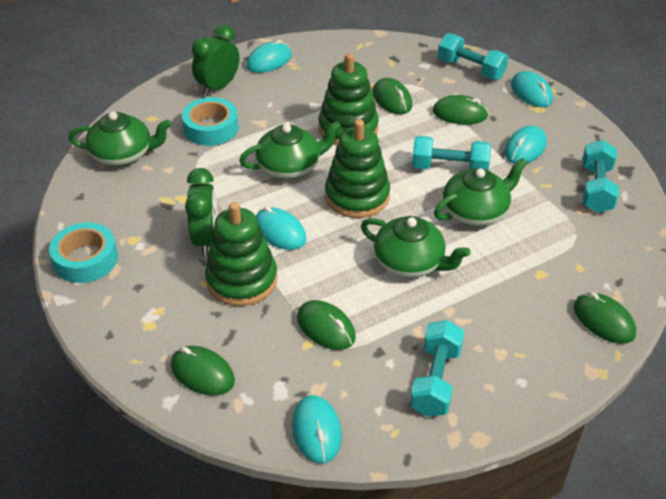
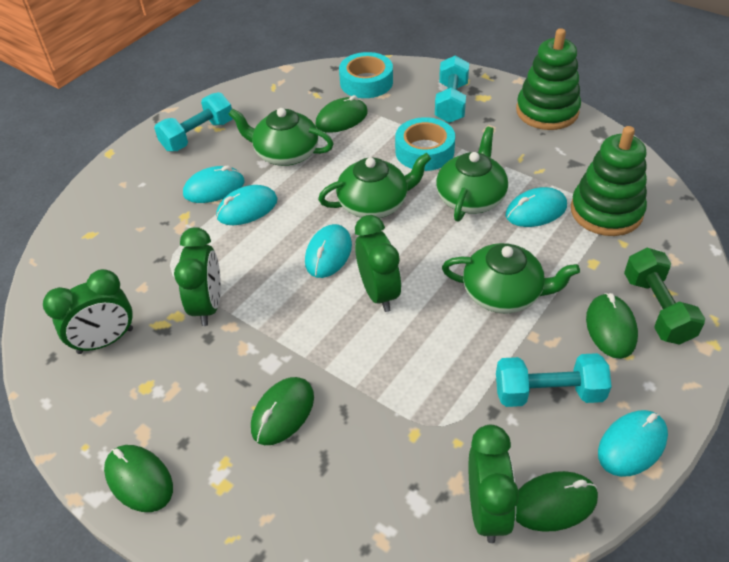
green clock: [185,168,218,256] [192,25,240,96] = 2 -> [43,269,133,354] [174,227,221,326] [355,215,402,312] [469,425,519,543] = 4
green dumbbell: none = 0 -> [624,248,705,345] = 1
green stacking toy: [205,202,277,306] [318,53,379,146] [325,119,390,218] = 3 -> [516,28,581,130] [571,126,647,236] = 2
turquoise dumbbell: [410,320,464,417] [412,136,491,170] [438,33,509,80] [582,140,619,213] = 4 -> [154,92,233,152] [435,55,469,123] [496,353,612,407] = 3

